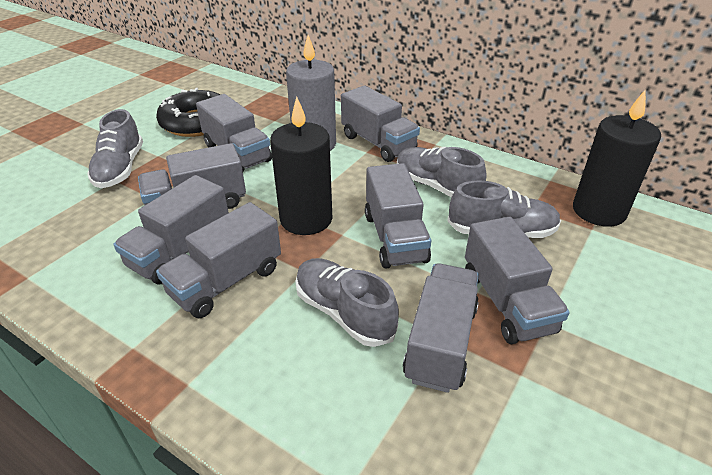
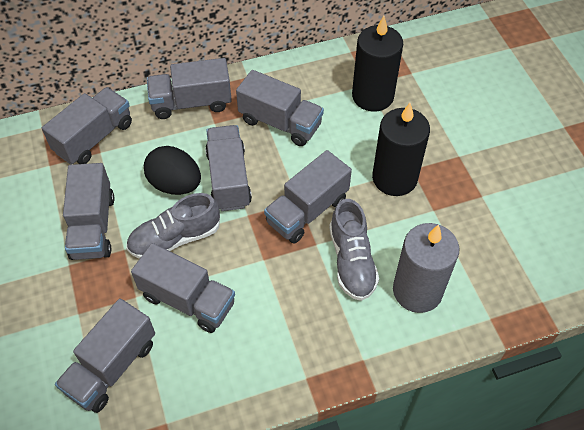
black donut: [156,88,220,137] = 1 -> none = 0
black egg: none = 0 -> [144,146,201,195] = 1
grey shoe: [87,109,143,188] [295,258,399,347] [397,147,486,197] [447,181,561,238] = 4 -> [126,193,220,259] [329,199,379,301] = 2

